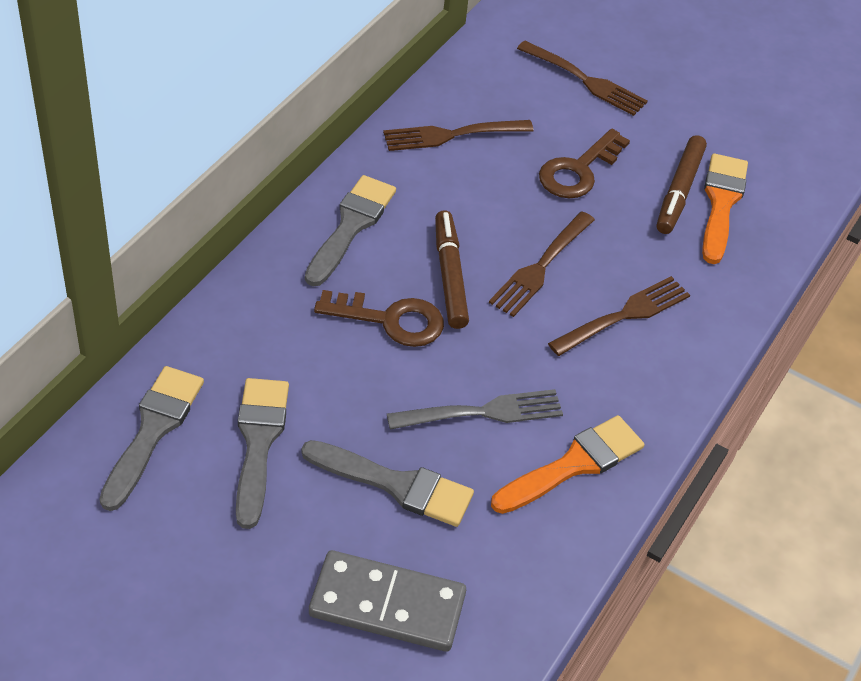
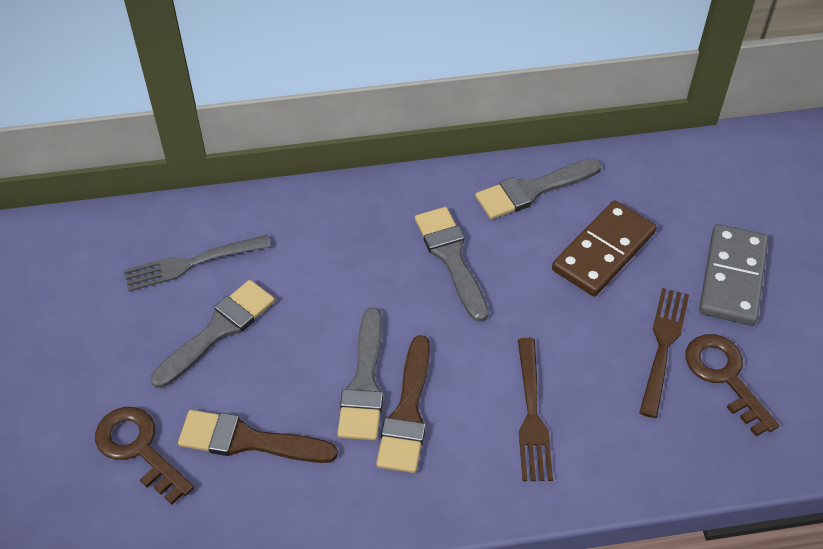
brown brush: none = 0 -> [178,410,338,463] [376,335,430,473] = 2
brown domino: none = 0 -> [552,200,657,296] = 1
brown fork: [383,120,533,151] [489,211,595,317] [517,41,647,116] [548,276,690,356] = 4 -> [518,338,553,481] [639,288,689,418] = 2
brown marker: [435,210,469,329] [657,135,707,234] = 2 -> none = 0
orange brush: [491,415,644,514] [702,153,748,264] = 2 -> none = 0

